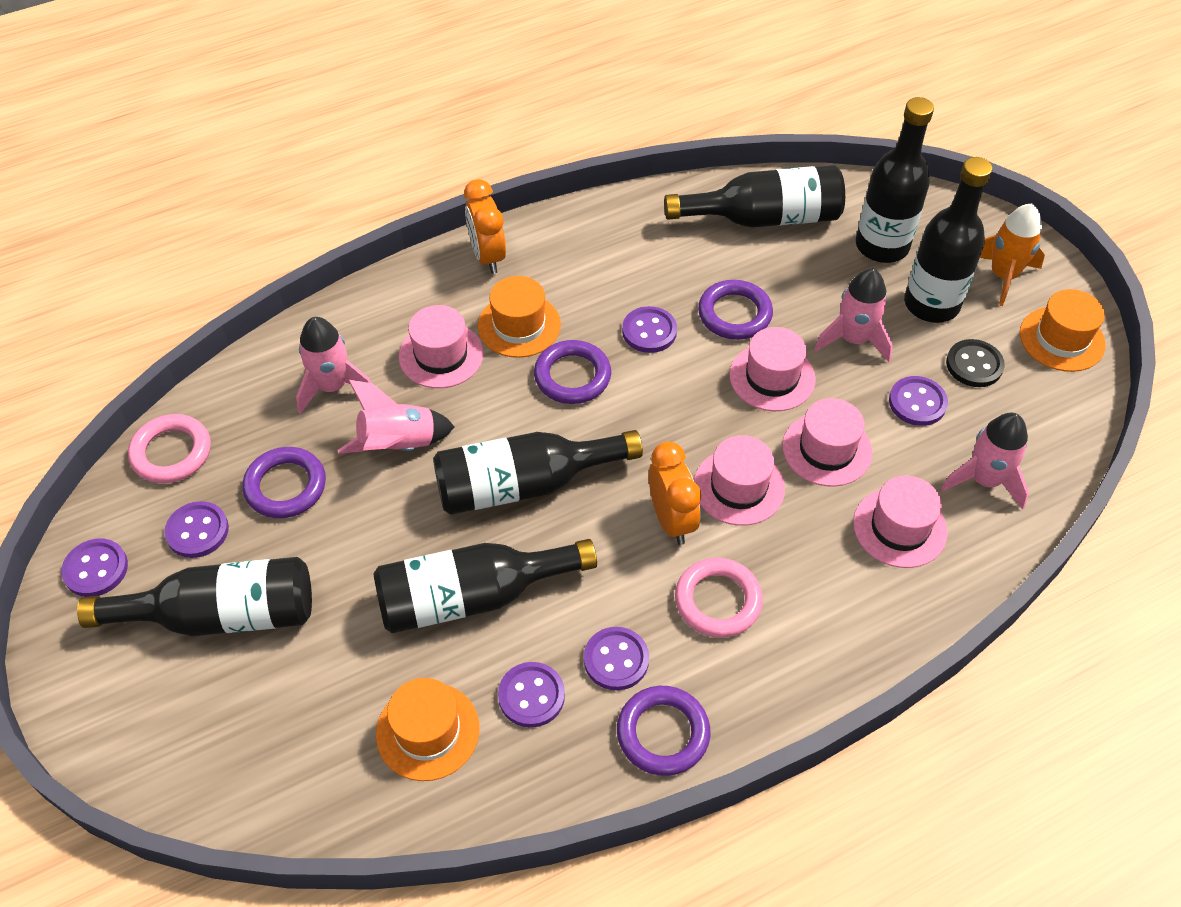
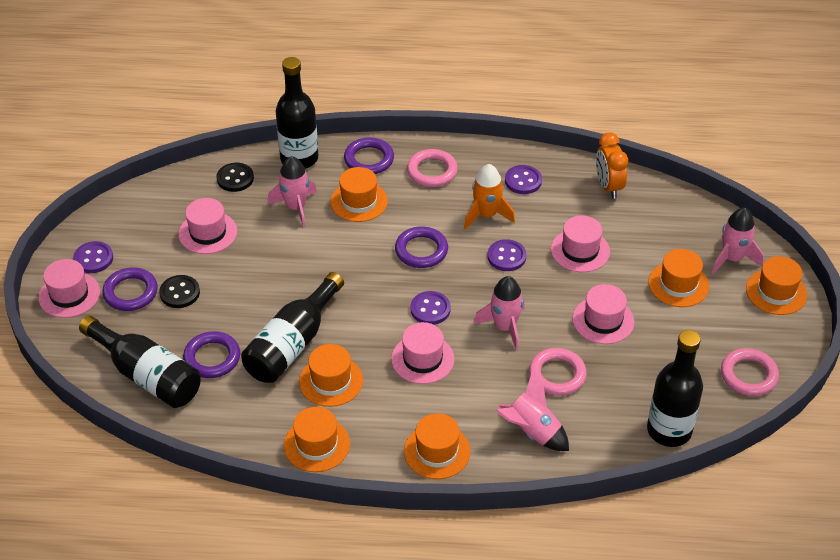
black bottle: [77,557,312,636] [373,539,597,633] [433,430,643,515] [664,165,845,228] [856,97,934,263] [904,157,993,323] = 6 -> [79,316,200,408] [241,272,344,383] [276,57,318,169] [647,330,703,447] = 4
black button: [946,339,1005,387] = 1 -> [159,275,200,308] [216,163,254,192] = 2
orange clock: [464,179,506,274] [649,441,701,545] = 2 -> [596,132,628,199] = 1
orange hat: [376,678,480,781] [478,276,561,358] [1020,289,1106,372] = 3 -> [284,407,350,472] [299,344,363,407] [330,167,388,222] [404,413,470,479] [648,249,709,307] [746,256,807,315] = 6
pink ring: [128,414,211,483] [675,558,763,638] = 2 -> [407,149,458,187] [529,348,587,396] [721,348,779,396] = 3
purple button: [61,539,128,597] [164,501,229,558] [498,662,565,728] [584,627,649,690] [622,306,677,353] [889,376,948,426] = 6 -> [73,241,113,273] [410,291,451,325] [487,239,526,271] [505,165,542,194] = 4

